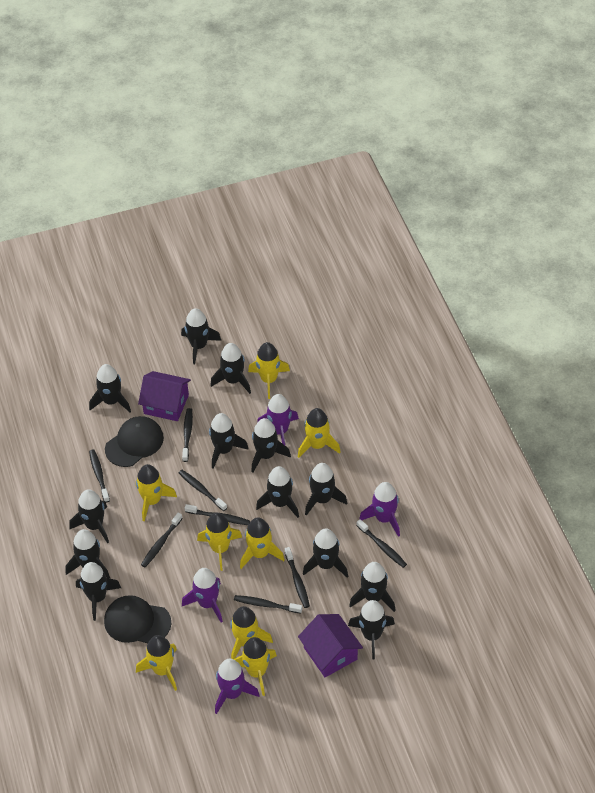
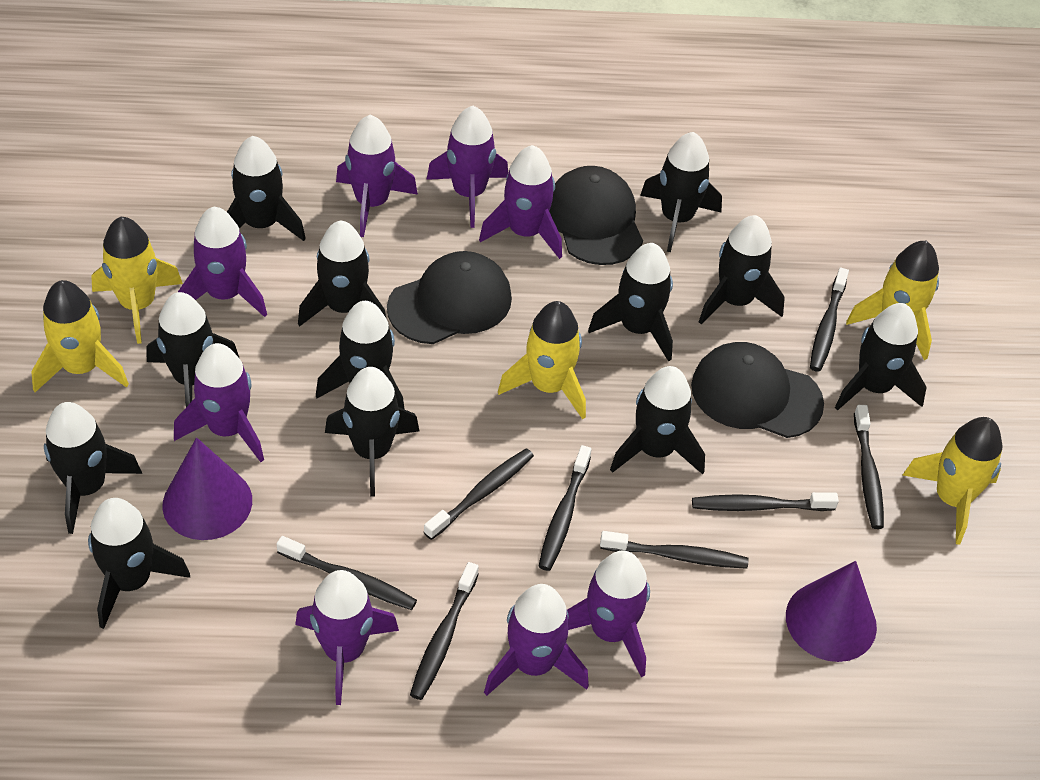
black cap: [104,595,171,643] [105,416,164,467] = 2 -> [387,251,512,344] [549,166,643,265] [691,342,824,438] = 3
black rocket: [65,529,110,578] [69,489,109,543] [76,562,121,621] [89,364,131,412] [181,308,221,364] [209,413,249,469] [210,343,251,394] [251,418,291,473] [256,466,299,518] [303,528,348,578] [305,463,347,516] [348,600,395,659] [349,562,396,612] = 13 -> [44,402,142,534] [88,498,190,629] [146,292,239,407] [227,136,306,241] [298,220,386,326] [316,301,404,409] [325,367,419,496] [588,243,673,362] [610,366,705,474] [640,132,722,252] [699,215,785,324] [835,303,927,410] = 12
purple cone: none = 0 -> [162,437,252,540] [786,561,877,662] = 2
purple house: [138,371,191,421] [298,614,363,677] = 2 -> none = 0
purple rocket: [182,568,223,623] [215,659,260,714] [257,394,299,445] [359,482,400,537] = 4 -> [174,343,264,462] [178,207,267,317] [295,570,399,705] [336,115,418,237] [426,106,508,228] [479,145,562,259] [484,584,589,696] [567,550,650,677] = 8
yellow rocket: [136,464,177,521] [136,635,177,691] [197,513,242,571] [230,606,273,659] [234,637,277,696] [240,518,285,569] [248,342,290,399] [298,408,341,458] = 8 -> [31,280,129,392] [91,217,183,344] [498,301,586,419] [846,241,939,360] [903,417,1003,545] = 5

